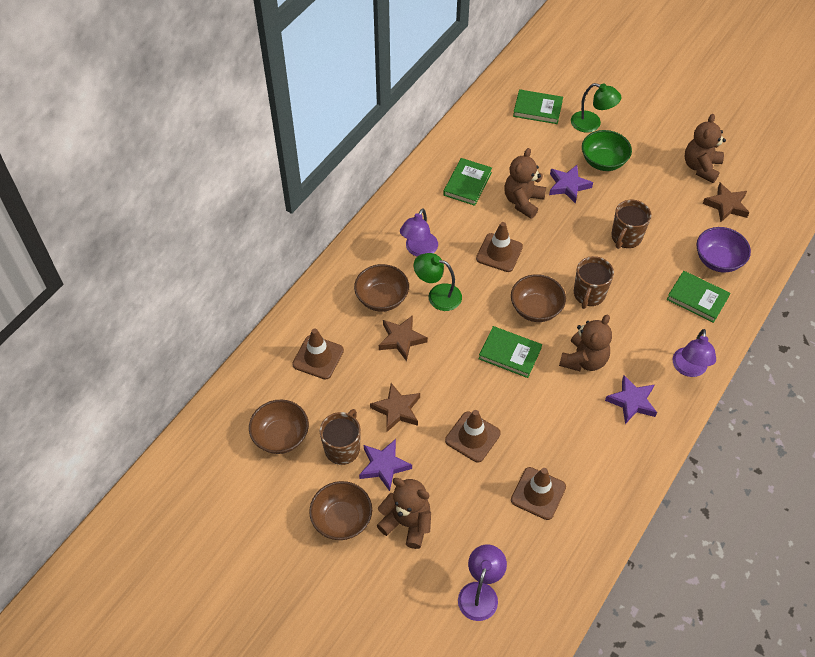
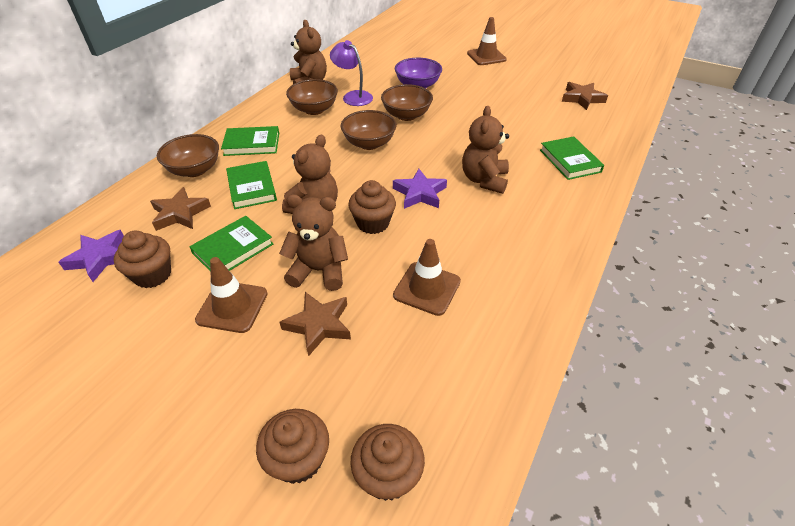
brown cupcake: none = 0 -> [114,231,171,288] [256,409,329,484] [348,180,396,234] [350,424,425,501] = 4
brown mug: [320,409,361,465] [574,256,614,309] [611,200,651,249] = 3 -> none = 0
brown traffic cone: [292,328,344,380] [445,410,501,462] [476,222,523,272] [511,467,566,520] = 4 -> [195,257,268,333] [393,239,461,316] [467,17,507,65] = 3
green bowl: [582,130,632,171] = 1 -> none = 0
green lamp: [414,253,462,311] [571,83,621,133] = 2 -> none = 0
purple lamp: [400,208,438,257] [458,545,507,621] [673,329,716,377] = 3 -> [330,40,373,106] = 1
purple star: [359,439,412,491] [549,165,593,204] [605,375,657,424] = 3 -> [59,230,124,282] [393,169,447,209] = 2

